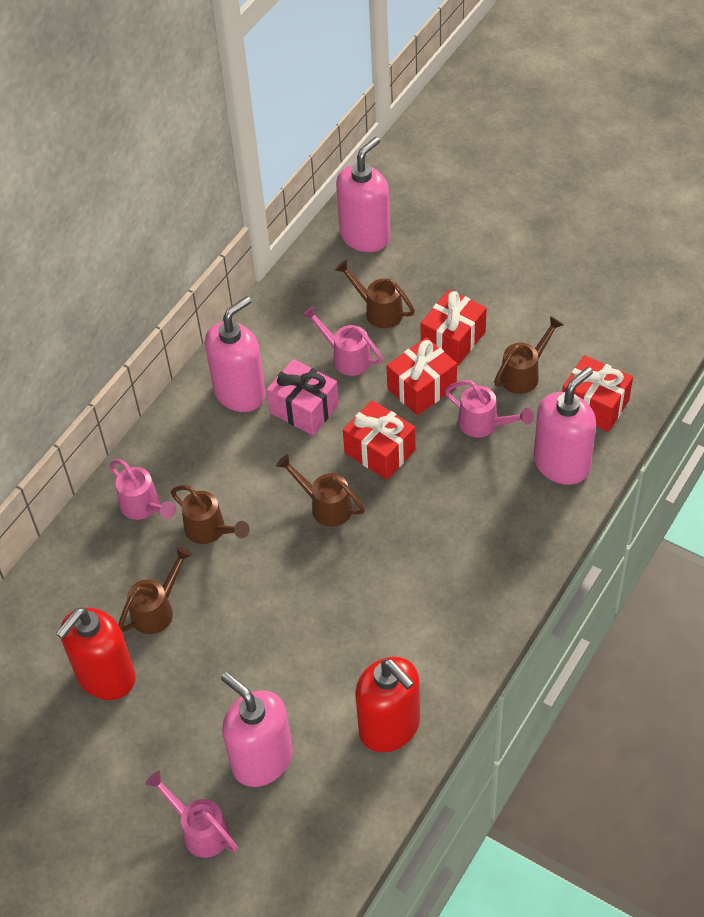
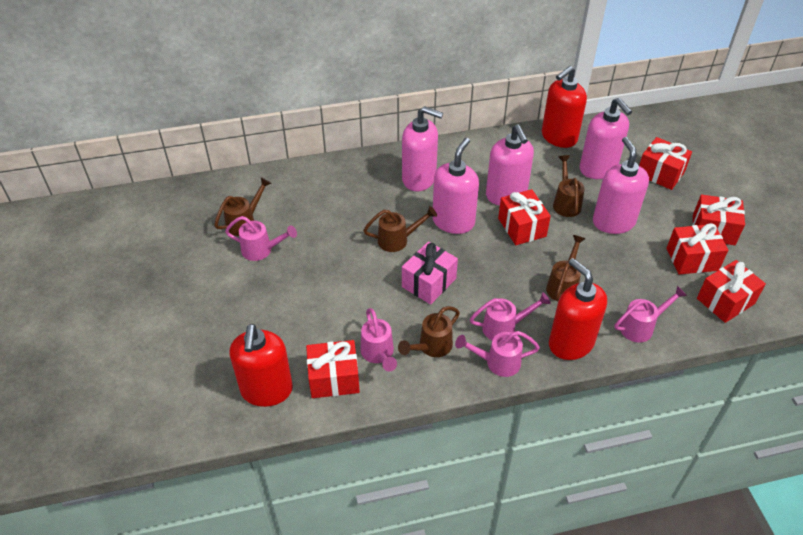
pink soap dispenser: [205,296,266,412] [221,672,293,787] [336,137,390,252] [534,367,596,485] = 4 -> [402,106,443,192] [432,138,479,234] [486,124,534,206] [580,98,632,179] [593,137,649,234] = 5
pink watering can: [110,460,176,520] [145,771,238,858] [302,305,382,376] [445,380,534,438] = 4 -> [225,216,297,261] [360,308,397,371] [455,331,540,377] [470,292,551,340] [615,285,687,343] = 5
red gift: [343,400,416,480] [386,337,457,415] [420,290,487,366] [562,355,633,432] = 4 -> [306,340,360,398] [498,189,551,245] [639,137,692,190] [667,223,728,275] [693,194,745,245] [697,260,766,323] = 6
red soap dispenser: [56,607,136,700] [355,657,420,752] = 2 -> [230,324,293,407] [542,66,587,148] [549,258,607,360] = 3

